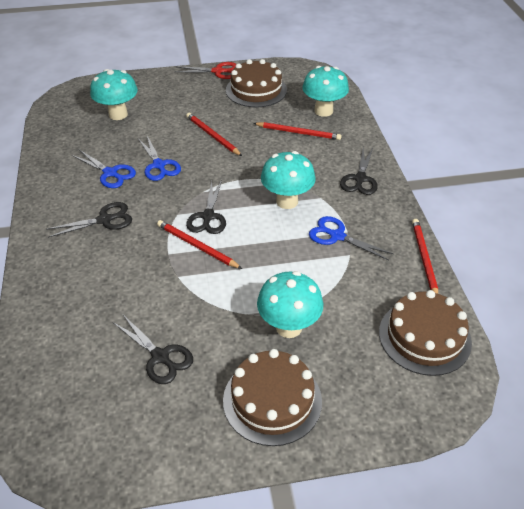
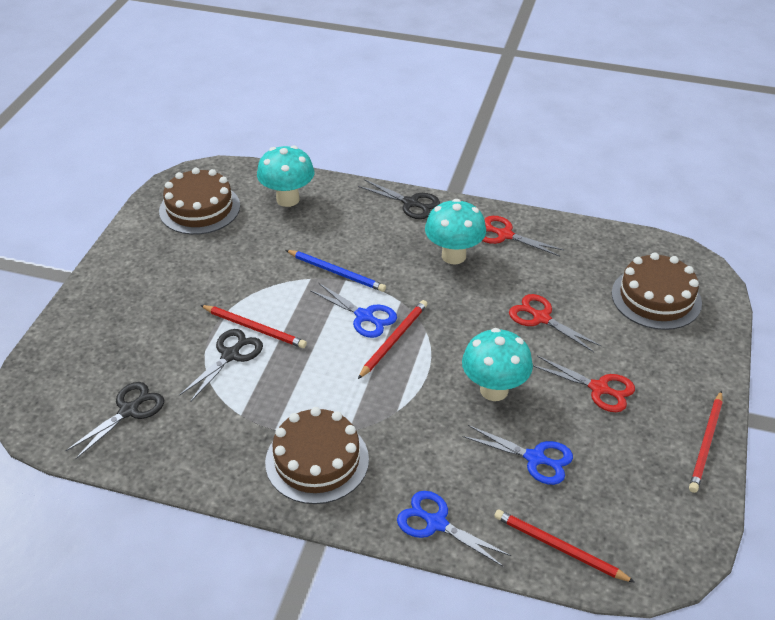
black scissors: [46,202,132,238] [114,315,193,384] [186,180,226,234] [340,147,378,195] = 4 -> [65,382,164,460] [180,329,263,402] [358,179,440,219] = 3
blue pencil: none = 0 -> [286,250,386,292] = 1
red scissors: [175,62,236,79] = 1 -> [482,216,564,257] [509,294,601,352] [533,356,635,412] = 3
turquoise mushroom: [90,69,138,120] [257,271,323,338] [261,151,316,209] [302,66,349,117] = 4 -> [257,145,314,207] [425,199,486,264] [462,328,533,401] = 3

